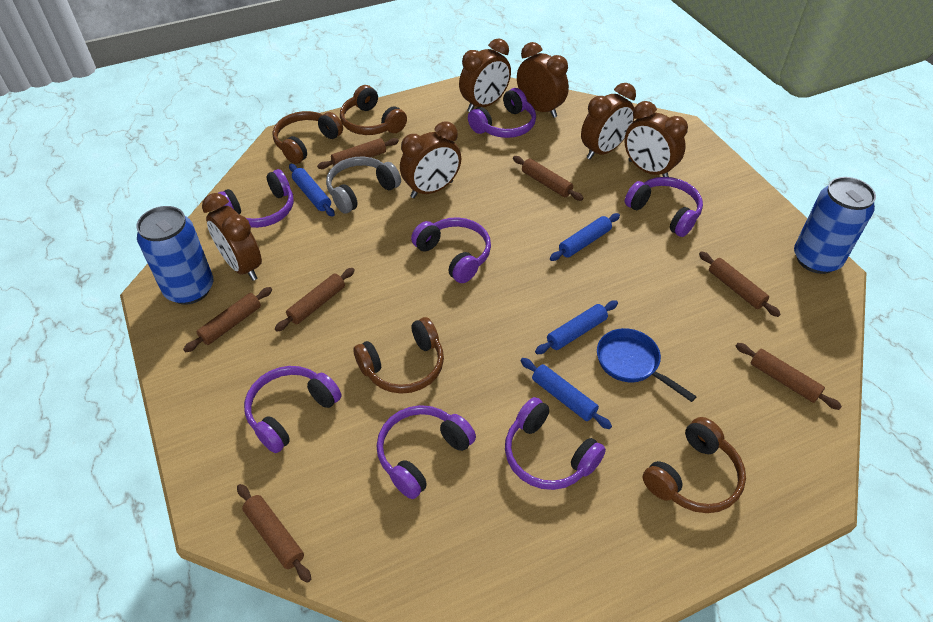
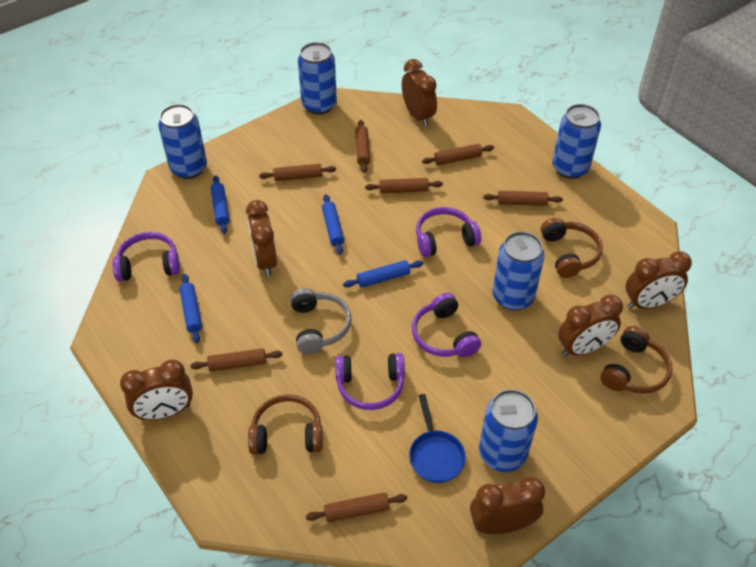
blue can: [136,206,213,305] [794,177,876,274] = 2 -> [158,104,207,179] [298,42,337,114] [479,389,538,472] [492,231,544,310] [552,104,601,179] = 5
brown headphones: [272,111,343,164] [340,85,407,135] [353,317,444,394] [643,417,746,513] = 4 -> [248,394,323,455] [541,218,603,278] [601,326,672,394] = 3
purple headphones: [218,169,294,228] [244,366,341,453] [377,405,476,499] [411,217,491,283] [468,88,536,138] [505,397,606,490] [625,177,703,237] = 7 -> [113,232,180,282] [335,353,405,410] [412,293,481,357] [416,207,481,257] = 4

